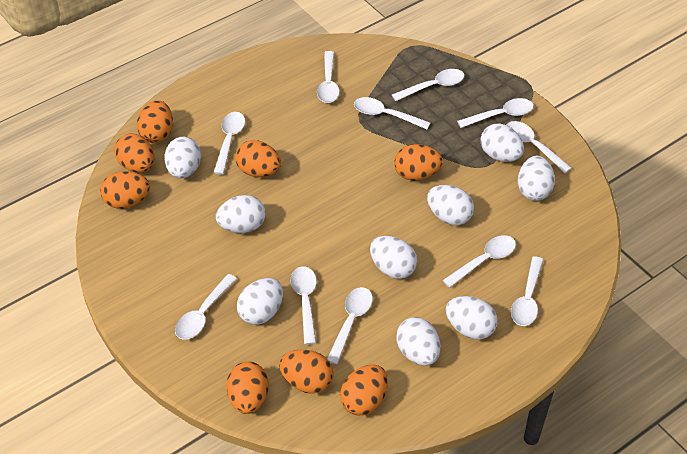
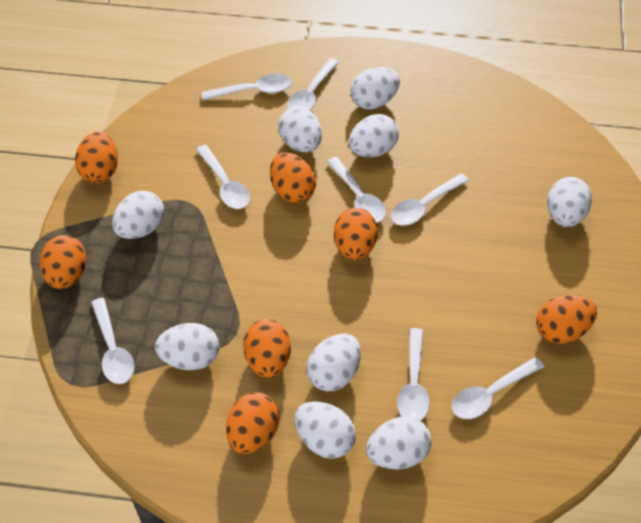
orange egg: [100,171,150,209] [114,134,154,173] [137,100,173,143] [226,361,269,414] [235,140,281,177] [279,350,333,394] [340,365,388,415] [394,144,443,181] = 8 -> [40,235,86,289] [75,131,118,183] [226,392,279,454] [243,319,291,378] [270,153,316,203] [334,208,378,260] [536,295,597,344] = 7
white spoon: [175,274,237,340] [213,112,245,175] [291,266,317,345] [317,51,340,103] [327,287,373,364] [354,97,430,129] [392,69,465,101] [443,235,516,288] [457,98,534,128] [507,121,572,173] [511,256,543,326] = 11 -> [91,298,135,384] [196,145,250,209] [202,74,291,100] [287,58,339,110] [327,157,386,223] [391,173,469,226] [397,328,430,421] [452,357,544,419] = 8

